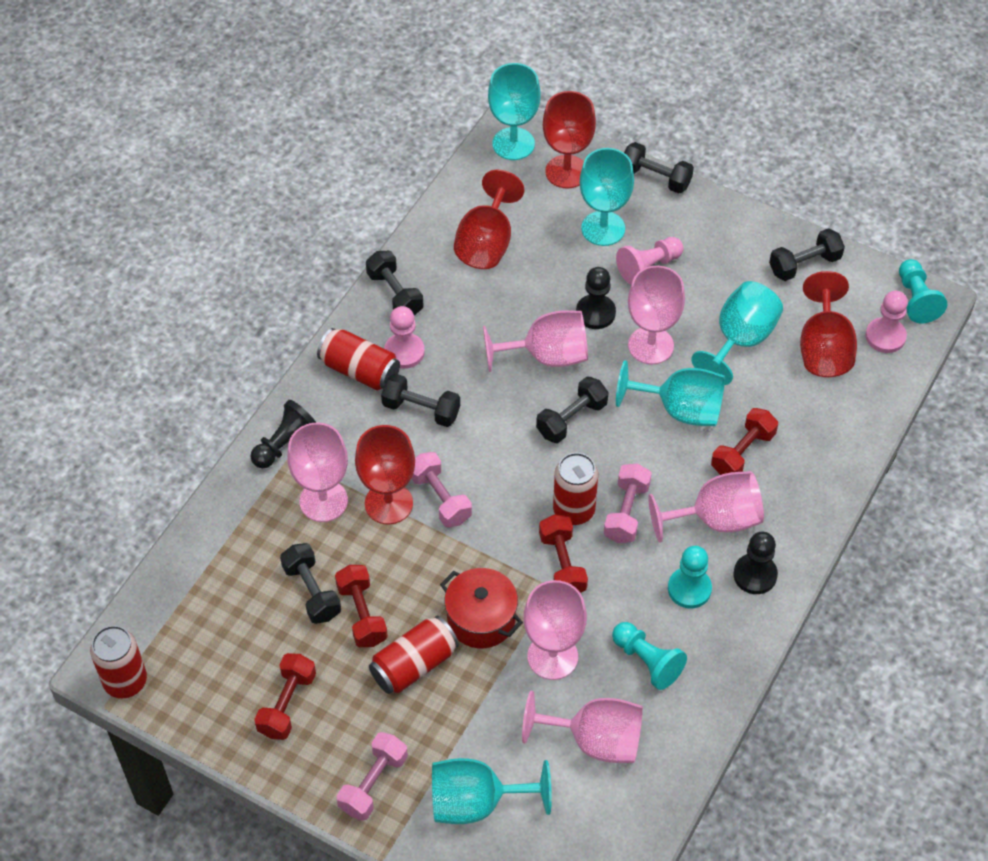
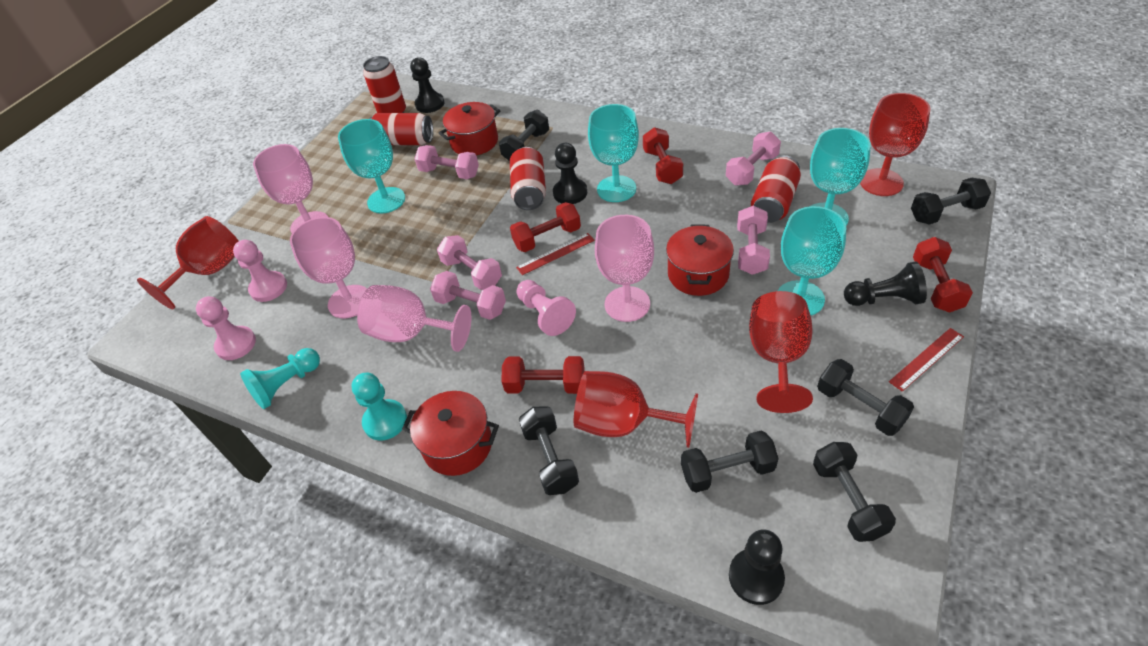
black pawn: [250,400,316,468] [576,267,616,329] [733,532,778,594] = 3 -> [410,57,445,113] [553,143,587,204] [729,530,785,605] [844,261,927,306] = 4
pink dumbbell: [337,732,408,821] [411,452,472,528] [604,463,652,543] = 3 -> [415,145,479,179] [430,271,506,320] [437,235,502,290] [726,132,781,186] [737,205,770,275] = 5
pink goblet: [287,422,348,522] [483,311,588,372] [522,691,643,763] [523,580,587,680] [628,266,685,364] [648,471,764,543] = 6 -> [253,144,328,233] [290,217,367,318] [357,285,471,352] [595,215,654,322] = 4
red pot: [440,568,523,648] = 1 -> [402,391,499,476] [439,102,500,155] [666,224,734,296] = 3
red ruler: none = 0 -> [516,233,595,275] [889,328,964,392] = 2
turquoise goblet: [432,758,552,824] [488,63,540,160] [580,148,634,246] [616,360,725,426] [691,281,783,385] = 5 -> [338,119,405,213] [588,104,639,202] [778,206,846,315] [810,128,871,226] = 4
turquoise pawn: [612,622,687,690] [668,546,712,609] [899,259,947,323] = 3 -> [240,348,320,409] [352,373,407,440] = 2

